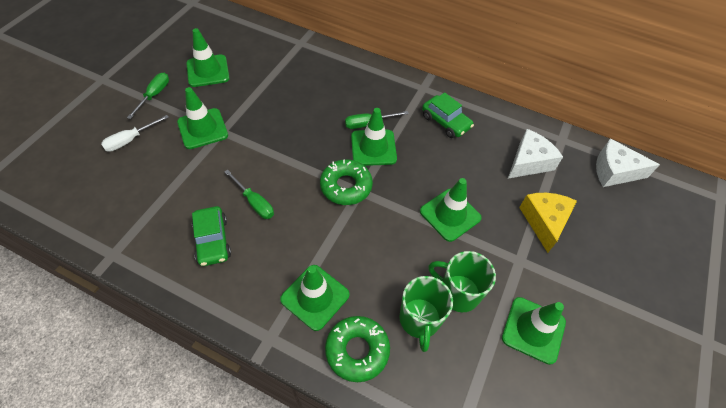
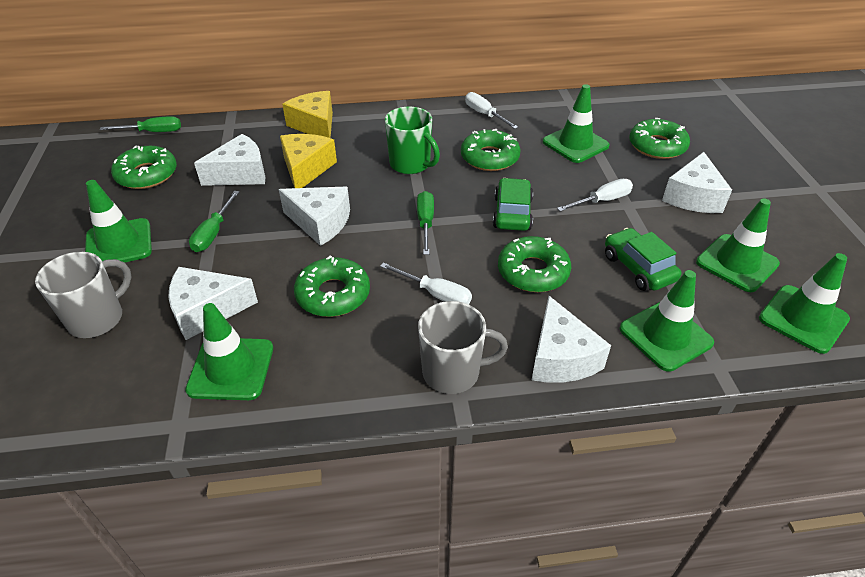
green donut: [320,159,373,205] [325,316,390,382] = 2 -> [111,145,177,189] [294,255,370,317] [461,129,521,171] [498,236,571,292] [629,118,690,159] = 5
green mug: [399,276,453,352] [428,251,496,312] = 2 -> [385,107,440,174] = 1
grey mug: none = 0 -> [35,252,132,338] [418,301,508,394] = 2
white cheese: [508,129,563,178] [596,139,660,187] = 2 -> [168,267,258,340] [194,134,266,186] [279,187,350,246] [532,296,611,383] [662,152,732,213] = 5
white screwdriver: [101,115,169,152] = 1 -> [380,262,472,305] [465,92,518,129] [557,179,633,211] = 3
yellow cheese: [519,193,577,253] = 1 -> [280,134,337,188] [282,91,333,138] = 2

